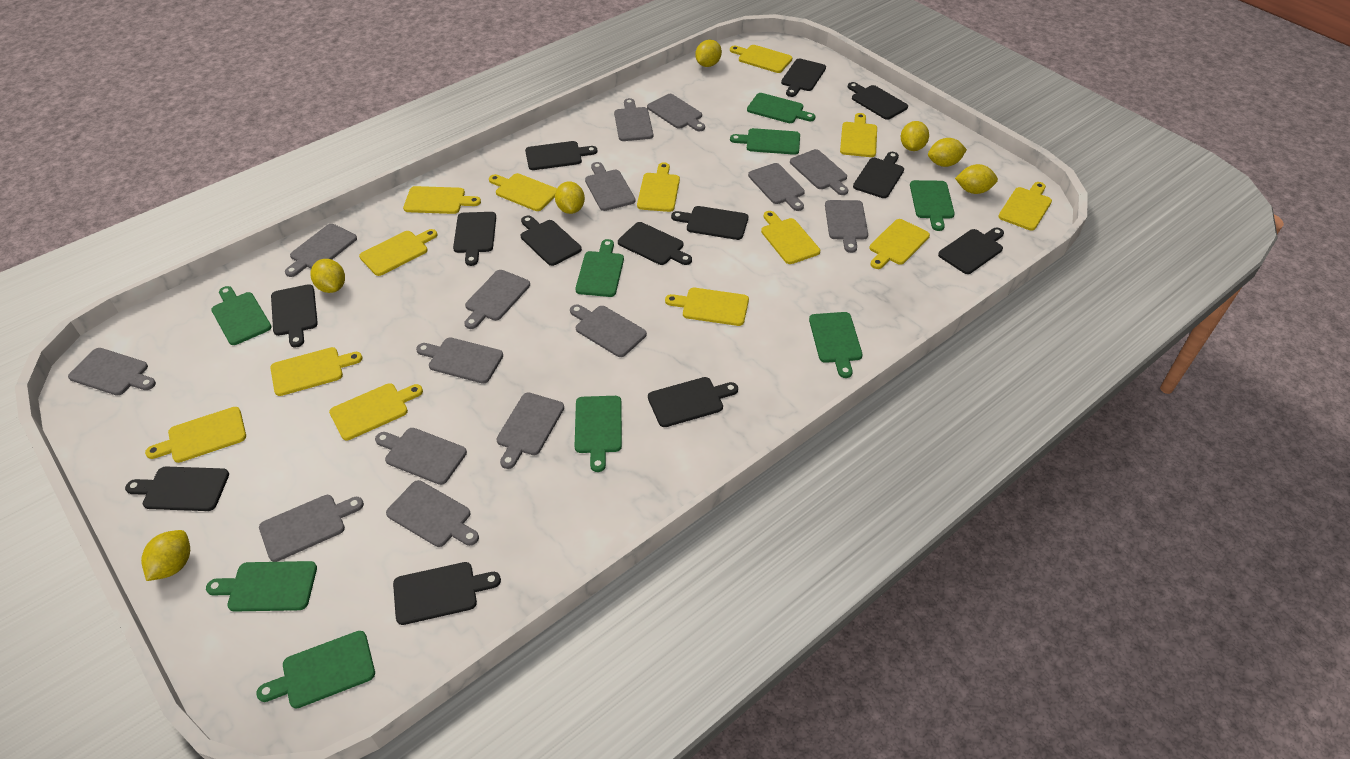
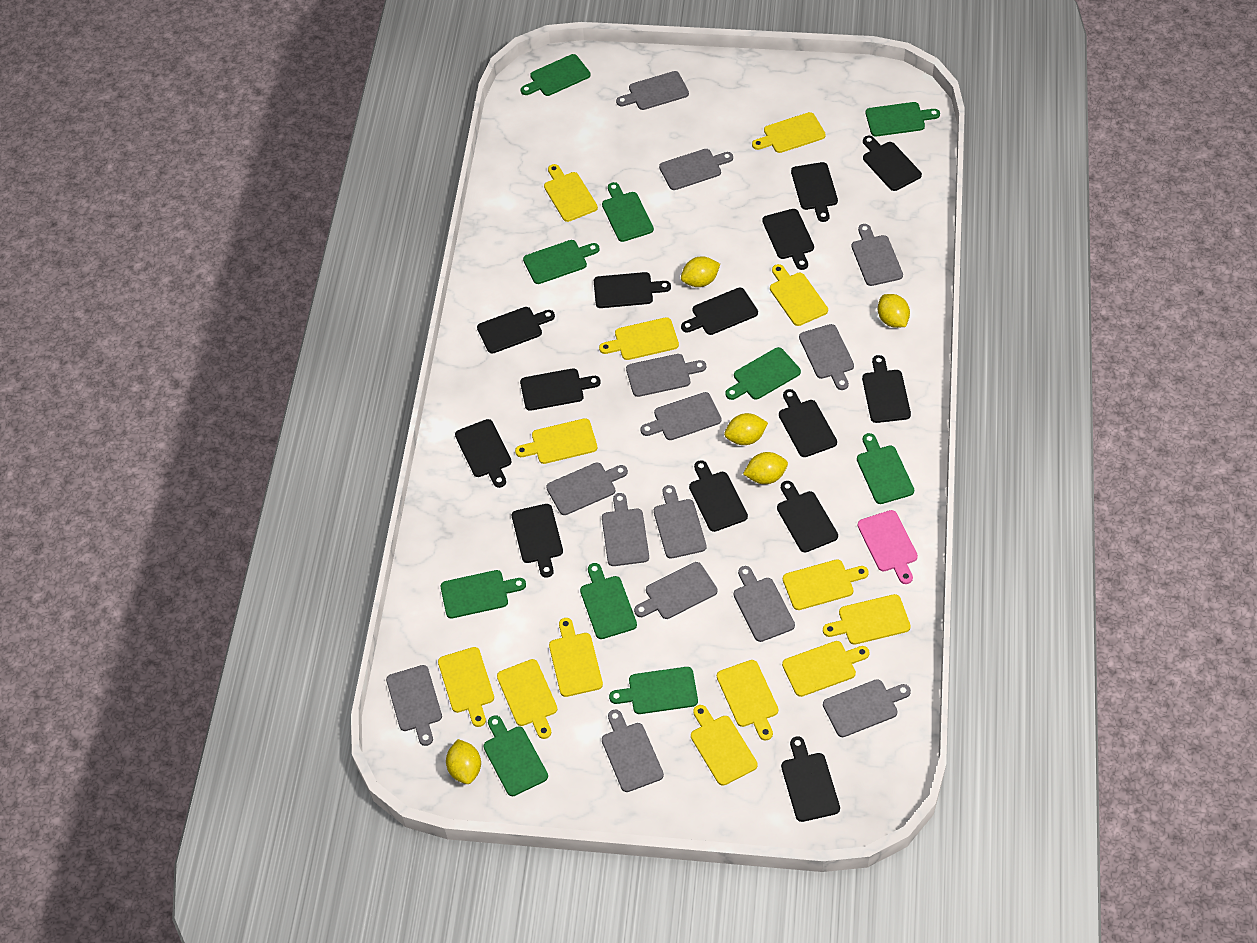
black cutting board: [125,467,229,511] [271,284,318,348] [393,562,501,625] [453,212,496,266] [521,215,582,266] [525,141,597,170] [618,222,692,265] [648,377,738,427] [671,206,748,240] [781,59,826,97] [848,82,908,120] [853,152,904,198] [938,228,1004,274] = 13 -> [455,419,512,488] [477,307,555,353] [512,504,563,578] [520,368,601,411] [594,272,671,308] [681,287,758,335] [689,460,748,532] [762,209,814,270] [777,481,838,553] [779,389,837,457] [781,736,840,822] [791,162,838,222] [862,355,911,423] [863,136,922,191] = 14
green cutting board: [206,561,317,612] [211,286,271,345] [256,631,375,709] [575,239,624,297] [575,396,622,472] [730,128,800,155] [747,93,815,123] [809,312,862,378] [910,180,955,231] = 9 -> [440,570,526,618] [483,715,548,796] [521,54,591,96] [523,240,600,284] [580,563,637,639] [602,182,654,242] [609,667,698,714] [725,347,801,400] [857,433,914,504] [866,102,940,136] = 10
grey cutting board: [68,348,156,396] [259,495,364,562] [285,224,357,277] [375,428,467,485] [386,480,479,547] [416,338,503,384] [464,270,530,329] [497,392,564,469] [570,304,647,357] [585,162,635,211] [614,98,653,141] [647,94,705,131] [748,163,805,211] [790,149,848,195] [825,200,868,253] = 15 -> [386,665,442,746] [546,463,628,515] [602,493,649,566] [602,709,664,792] [616,71,689,110] [626,354,706,397] [634,562,717,619] [640,392,722,440] [654,485,707,559] [659,149,733,190] [734,566,795,642] [799,324,854,390] [823,679,911,737] [852,224,903,286] = 14
pink cutting board: none = 0 -> [858,510,918,584] = 1
yellow lemon: [141,530,190,581] [311,259,345,293] [555,181,585,214] [695,40,722,67] [901,121,929,151] [928,138,967,167] [955,164,998,194] = 7 -> [446,739,481,784] [681,256,720,287] [724,413,768,445] [743,452,788,484] [878,294,910,328] = 5

